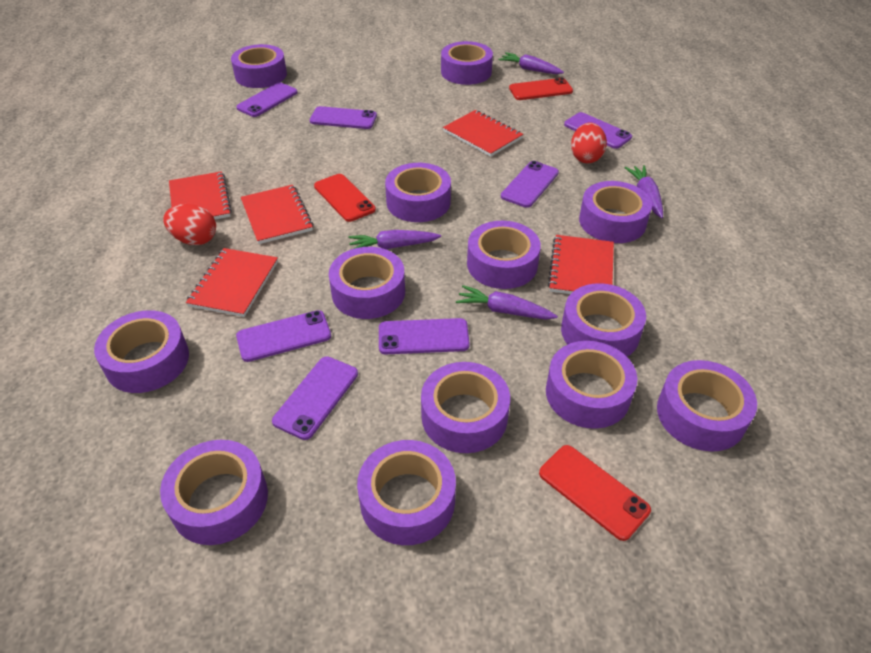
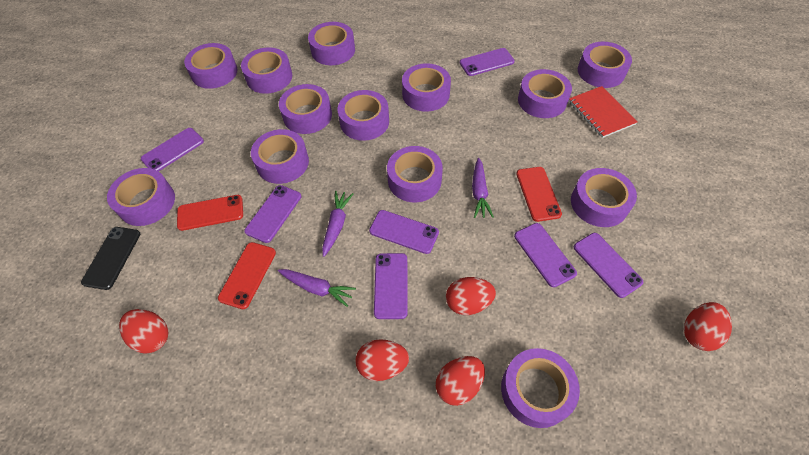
black phone: none = 0 -> [81,227,140,290] = 1
purple carrot: [348,230,441,249] [456,285,558,320] [499,52,564,74] [625,165,663,218] = 4 -> [278,269,356,307] [322,191,353,257] [472,158,494,218] = 3
red egg: [163,204,216,245] [571,123,607,163] = 2 -> [119,309,169,353] [356,339,409,381] [436,356,485,406] [446,277,496,315] [684,302,732,351] = 5
red notebook: [169,171,232,220] [186,248,278,317] [241,185,313,244] [443,110,523,157] [548,235,614,294] = 5 -> [569,86,638,138] = 1

